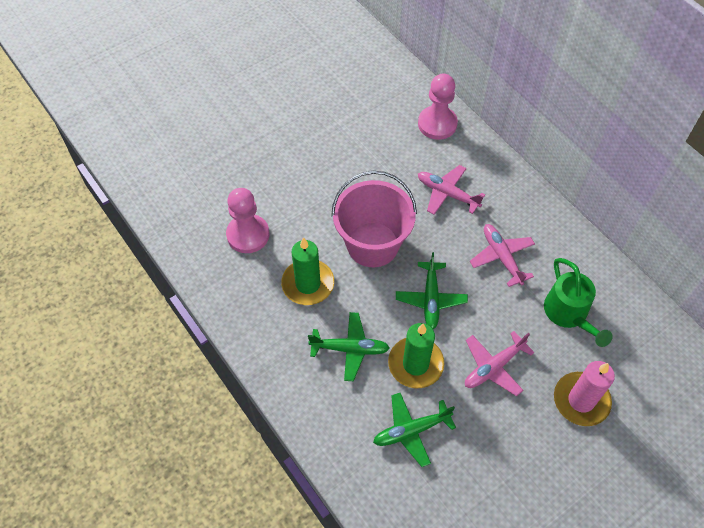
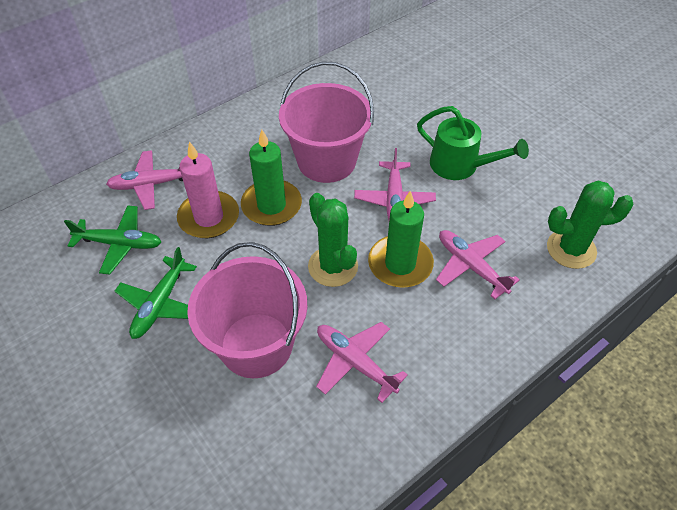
green cactus: none = 0 -> [308,193,358,287] [547,180,634,269] = 2
green plane: [308,312,390,381] [373,393,456,467] [396,252,468,329] = 3 -> [64,205,161,274] [115,247,197,339] = 2
pink bucket: [331,171,417,267] = 1 -> [187,242,308,378] [279,61,374,183] = 2
pink pawn: [226,188,269,253] [418,73,458,140] = 2 -> none = 0
pink plane: [418,165,485,215] [465,331,535,396] [470,224,535,287] = 3 -> [106,150,183,210] [316,322,408,403] [354,148,436,220] [436,230,520,300] = 4

